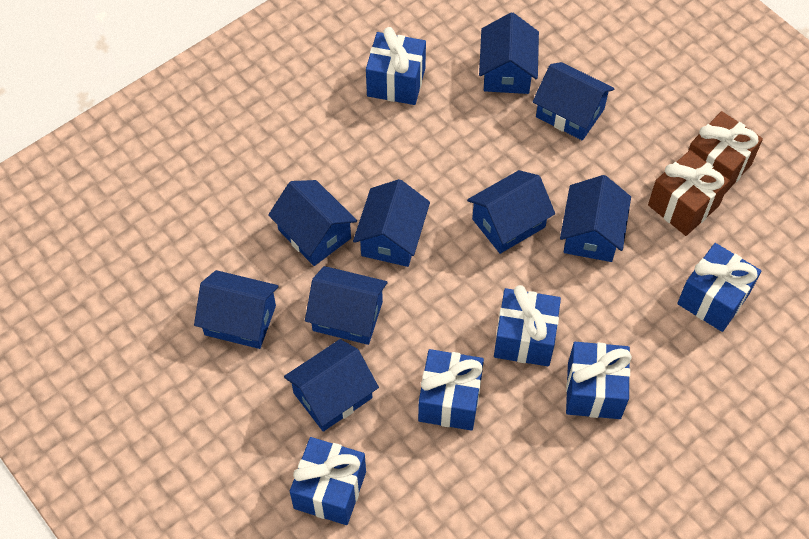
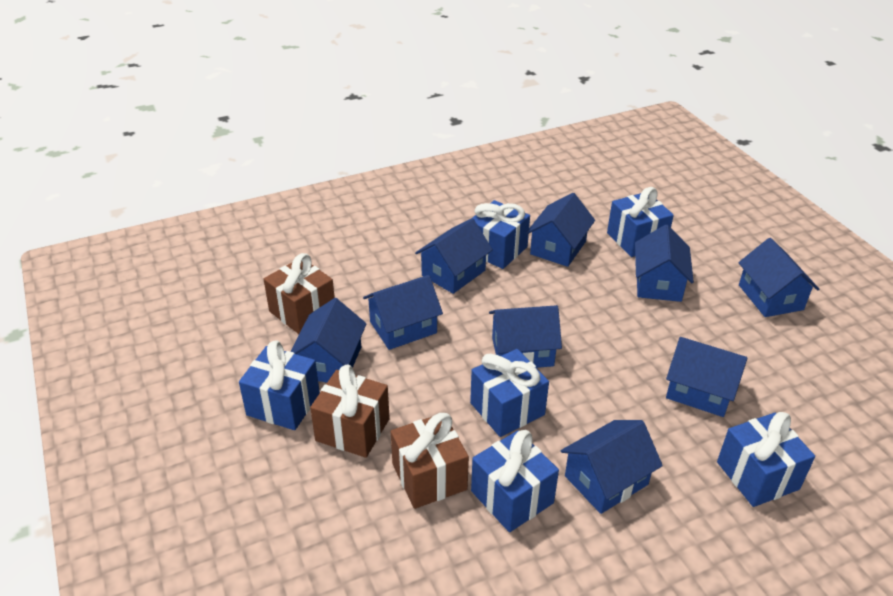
brown gift: [648,150,730,236] [688,111,763,195] = 2 -> [264,253,335,334] [310,364,390,458] [391,413,469,509] = 3

